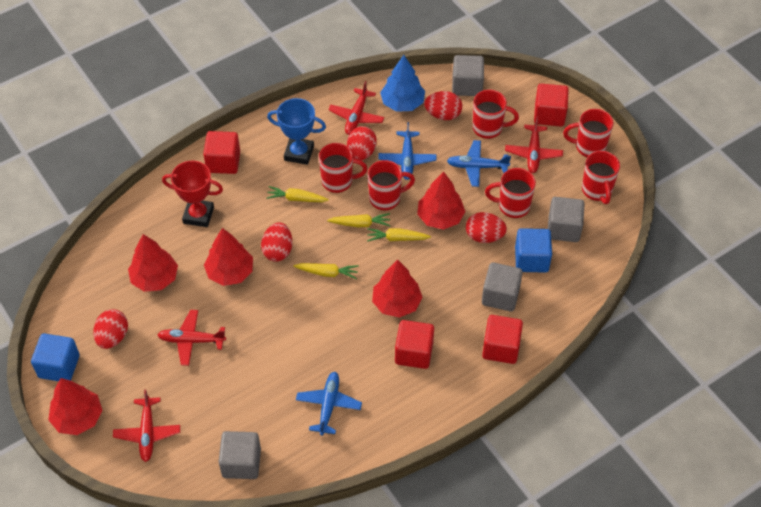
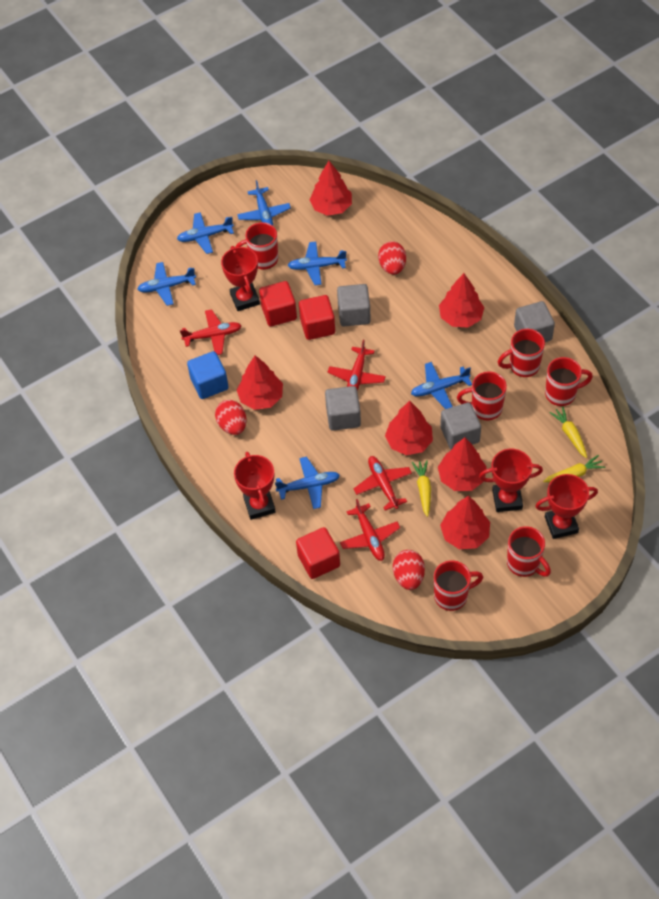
blue cube: [31,333,80,381] [515,228,552,273] = 2 -> [187,351,229,399] = 1
blue plane: [296,372,362,436] [378,122,437,180] [447,140,511,187] = 3 -> [137,262,196,306] [177,212,234,254] [237,180,291,226] [275,457,340,509] [287,241,347,285] [411,362,472,409] = 6
blue tree: [380,55,425,112] = 1 -> none = 0
blue trophy: [267,98,326,165] = 1 -> none = 0
red cube: [203,131,240,174] [395,320,434,369] [482,315,523,364] [534,84,569,127] = 4 -> [259,281,297,327] [296,527,340,579] [299,295,335,340] = 3
red egg: [93,309,128,349] [261,222,292,261] [347,126,377,160] [424,91,462,120] [466,212,507,243] = 5 -> [215,400,247,435] [378,241,406,275] [393,550,425,590] = 3
red tree: [48,378,102,435] [128,234,178,292] [204,228,253,286] [372,260,423,318] [417,171,465,230] = 5 -> [237,355,283,410] [309,161,352,216] [385,401,433,455] [438,438,487,491] [439,273,484,328] [440,496,490,549] = 6
red trophy: [162,160,223,227] = 1 -> [221,246,260,311] [234,452,276,520] [479,449,543,512] [535,474,598,539] = 4
yellow carrot: [266,186,329,202] [293,263,359,279] [327,213,391,227] [367,228,431,242] = 4 -> [412,460,431,517] [543,455,606,482] [549,406,587,458] = 3

